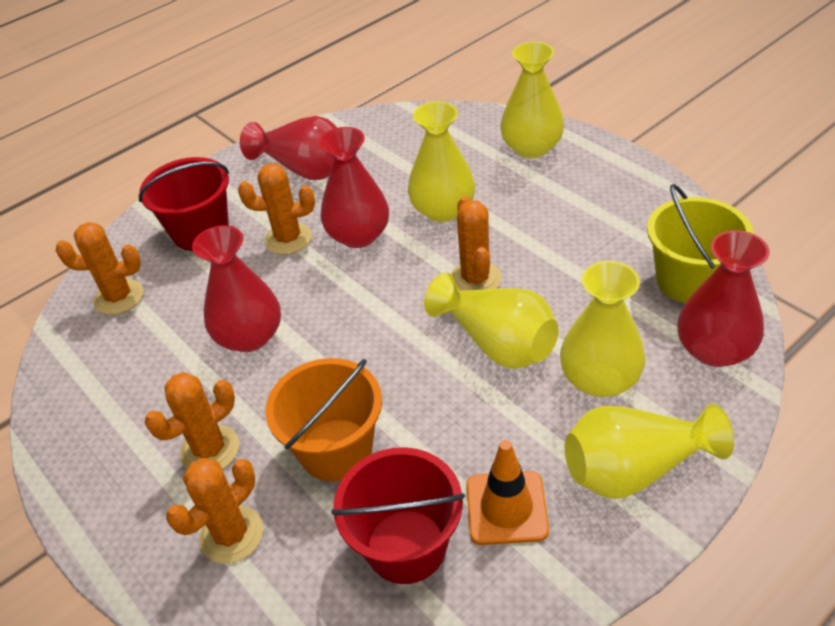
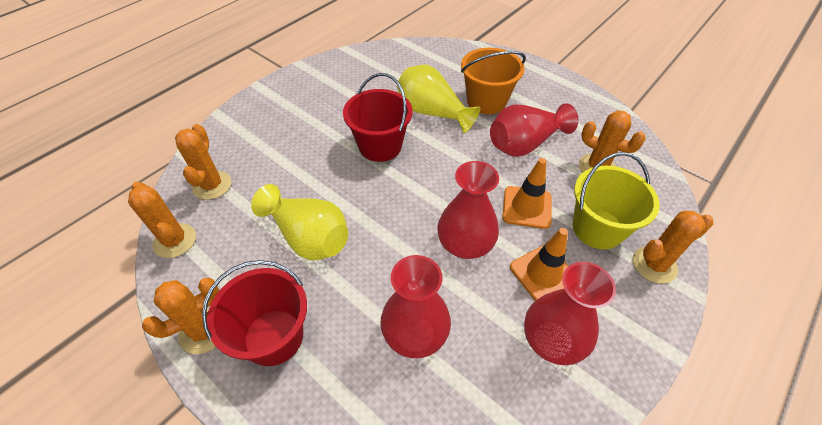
orange traffic cone: [466,440,549,545] = 1 -> [503,158,552,229] [510,228,568,301] = 2
yellow vase: [408,101,475,222] [424,273,559,369] [500,42,564,158] [560,261,646,397] [565,404,734,499] = 5 -> [251,184,348,260] [397,65,481,133] = 2

